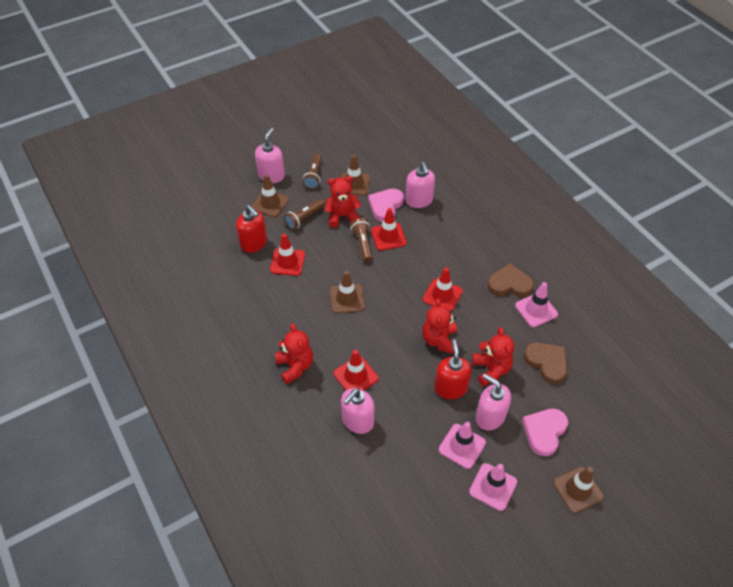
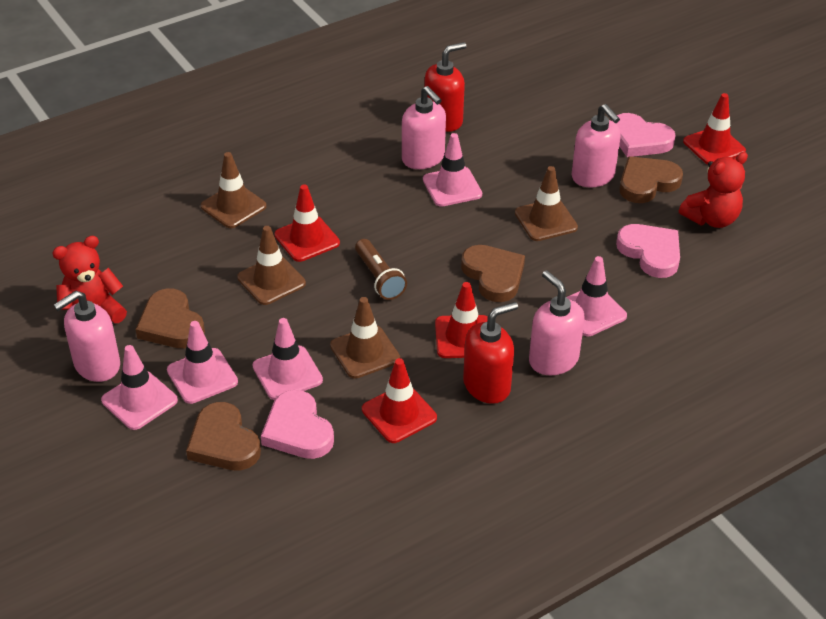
brown flashlight: [284,199,325,230] [303,153,322,189] [351,218,373,262] = 3 -> [355,239,407,300] = 1
brown heart: [487,263,534,297] [524,342,568,384] = 2 -> [135,288,205,348] [186,402,261,471] [461,245,525,302] [619,156,683,203] = 4
pink heart: [368,189,404,222] [522,409,568,456] = 2 -> [261,390,334,459] [616,113,676,157] [616,224,680,278] = 3
pink traffic cone: [439,422,486,469] [469,463,517,511] [515,282,558,327] = 3 -> [101,345,178,430] [167,321,238,404] [253,318,323,400] [423,133,482,207] [566,256,627,336] = 5
red teddy bear: [275,323,313,384] [325,176,361,228] [422,298,458,354] [472,327,514,387] = 4 -> [52,236,127,323] [679,152,748,228] = 2

